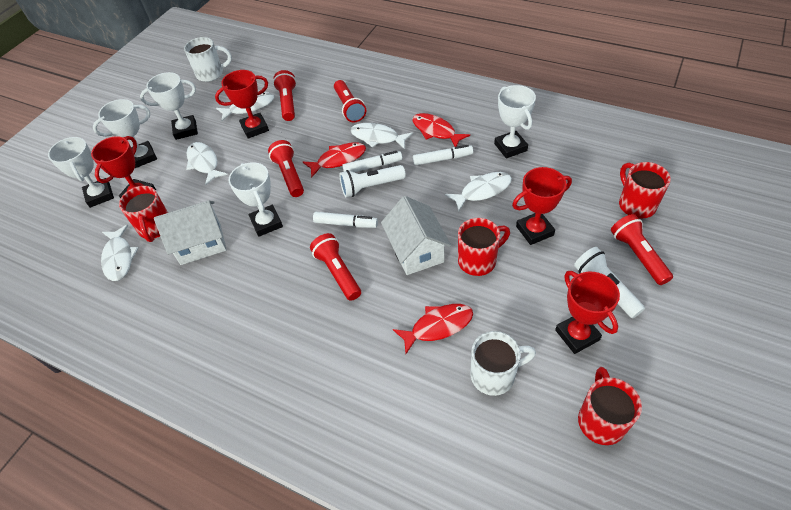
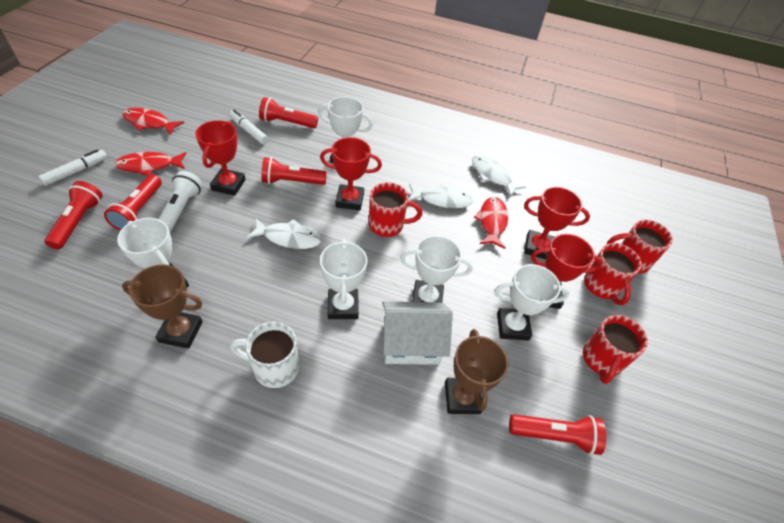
brown trophy: none = 0 -> [122,265,203,349] [445,329,509,414] = 2
white fish: [101,225,138,281] [186,142,228,185] [216,92,274,121] [351,123,413,149] [445,172,512,211] = 5 -> [246,218,321,249] [408,183,473,208] [472,155,526,197] = 3
white flashlight: [339,165,406,197] [574,247,645,318] = 2 -> [159,171,202,233] = 1
white house: [154,200,227,265] [381,196,452,275] = 2 -> [382,301,453,365] = 1
white marker: [313,212,378,228] [342,151,402,172] [413,145,473,165] = 3 -> [38,149,107,186] [229,110,268,144] = 2
white mug: [184,37,232,82] [471,331,536,396] = 2 -> [230,321,299,388] = 1

